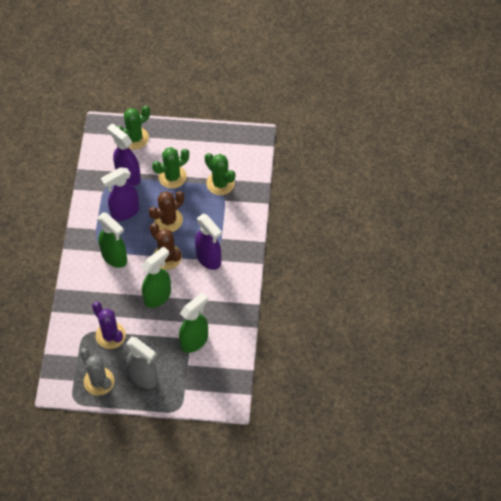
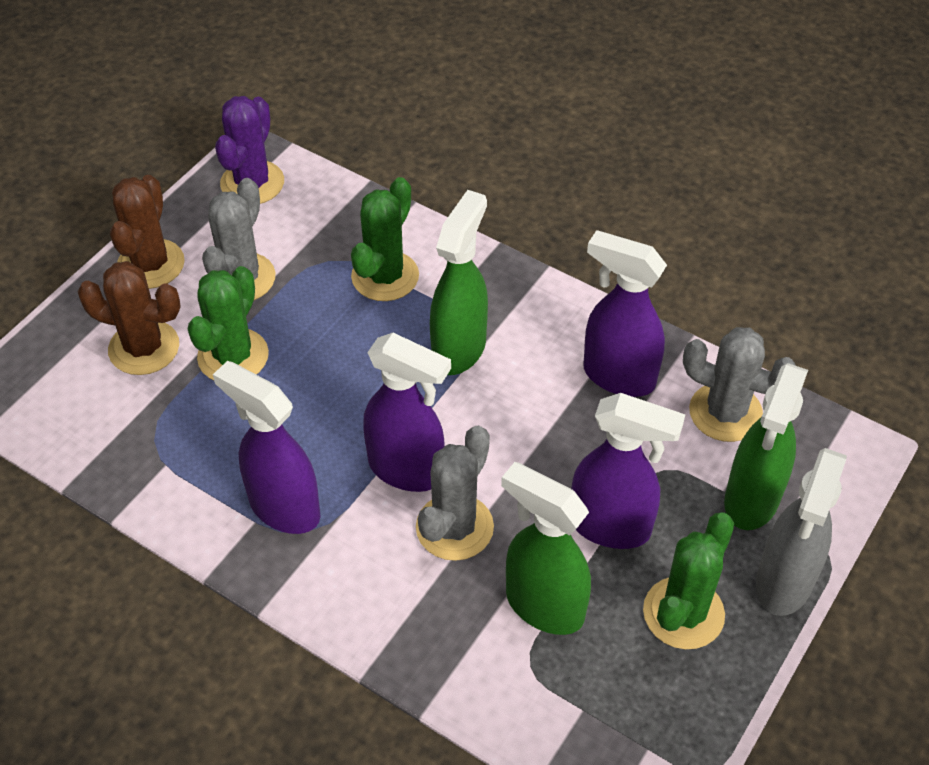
grey cactus: [80,348,114,395] = 1 -> [202,178,276,300] [416,426,494,561] [683,327,796,442] = 3
purple spray bottle: [101,167,139,221] [107,124,141,186] [195,214,222,270] = 3 -> [213,361,321,534] [363,333,451,492] [571,393,685,549] [583,230,667,397] = 4

